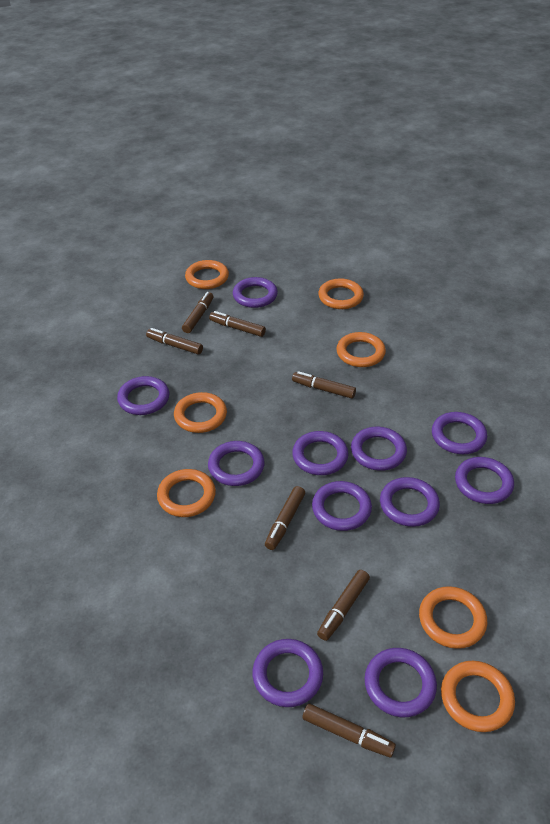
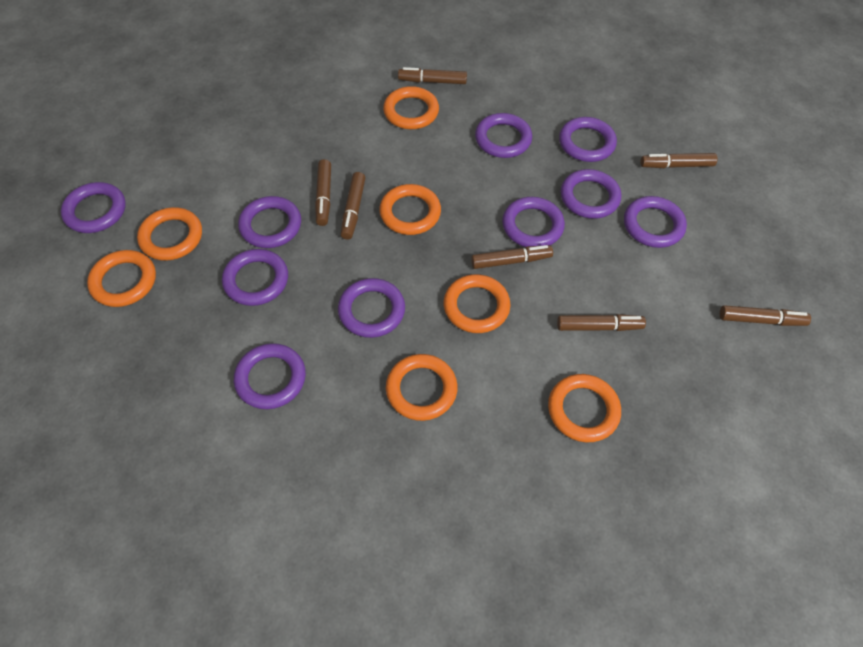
purple ring: [117,376,169,415] [208,441,265,486] [233,277,278,308] [252,639,323,707] [292,431,349,475] [312,481,372,531] [351,427,407,471] [365,648,437,717] [380,477,440,527] [432,412,487,454] [455,457,514,504] = 11 -> [61,182,126,233] [222,249,288,306] [234,343,306,409] [238,196,301,248] [338,278,405,338] [475,113,532,158] [502,197,565,247] [559,117,617,162] [561,169,621,219] [624,196,687,248] = 10

